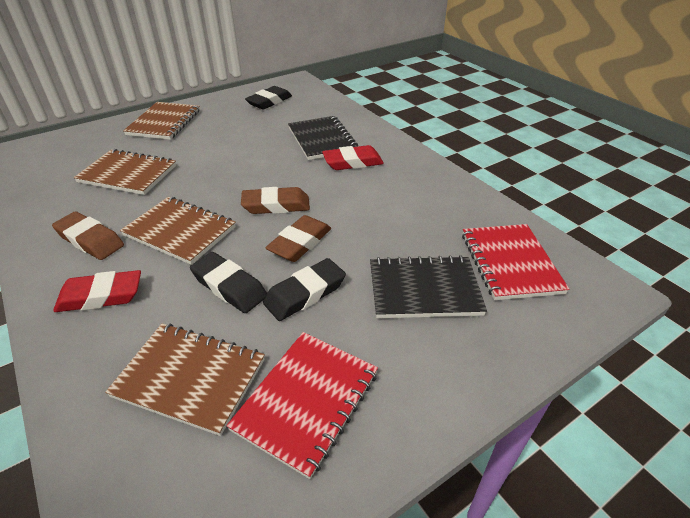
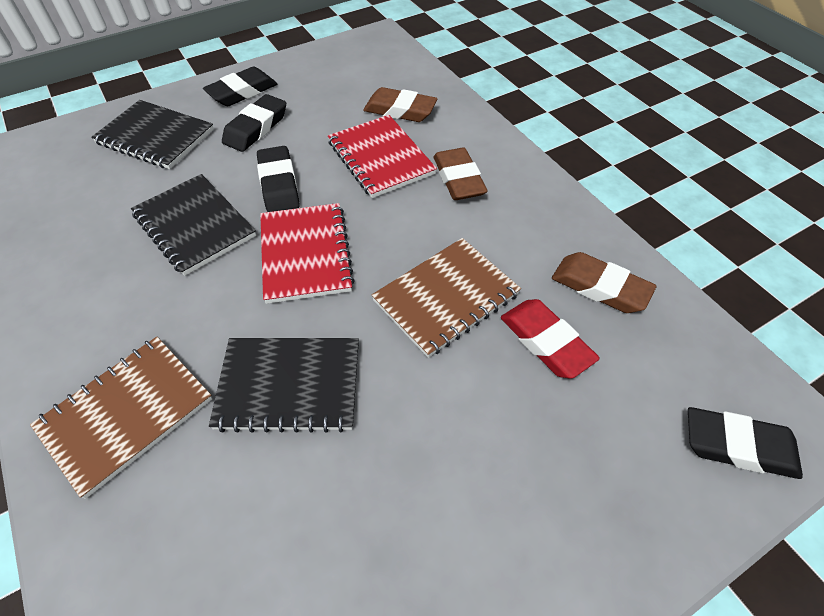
black eraser: [190,252,267,313] [245,86,292,110] [263,258,346,321] = 3 -> [203,67,277,106] [222,94,286,152] [257,146,300,212] [688,407,803,479] = 4
black notebook: [288,116,358,160] [370,255,487,318] = 2 -> [91,100,214,169] [131,174,256,276] [209,338,359,433] = 3
brown notebook: [74,149,176,195] [105,323,265,436] [120,197,236,265] [123,102,200,140] = 4 -> [30,337,212,499] [372,238,521,358] = 2
red eraser: [53,270,141,312] [322,145,384,170] = 2 -> [501,299,600,379] = 1

